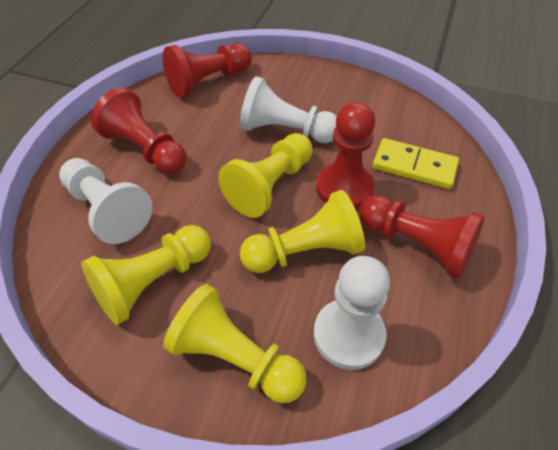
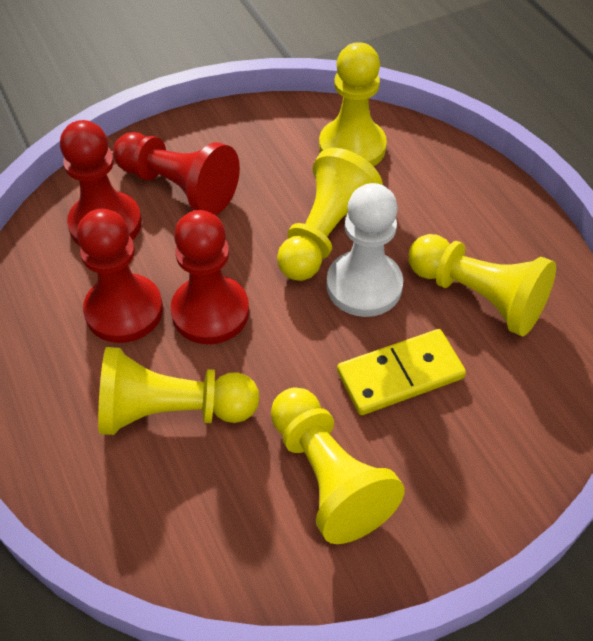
white pawn: [59,158,152,244] [240,76,337,143] [313,256,390,370] = 3 -> [327,183,403,317] = 1
yellow pawn: [81,225,211,325] [163,284,306,403] [218,133,313,218] [240,190,365,273] = 4 -> [98,347,259,435] [271,387,405,544] [277,148,383,281] [319,42,387,166] [409,234,556,336] = 5

